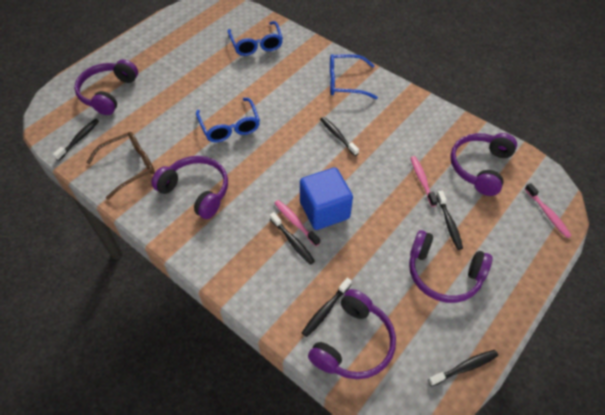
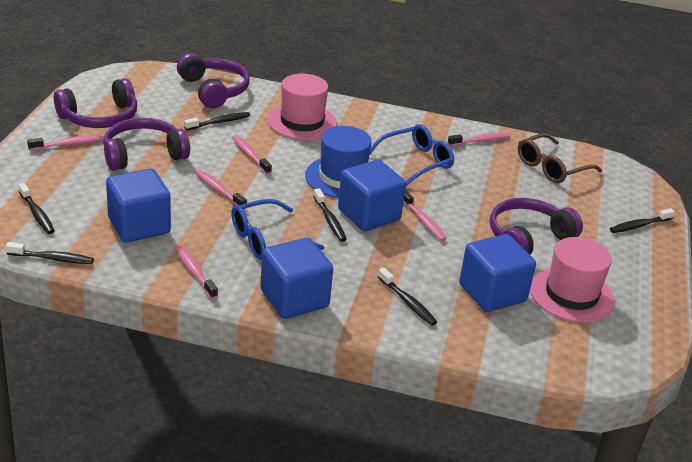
blue cube: [300,167,353,230] = 1 -> [106,169,171,243] [260,238,333,319] [338,160,406,231] [459,234,536,312] = 4
blue glasses: [196,98,260,142] [228,21,283,56] [330,54,378,99] = 3 -> [231,199,324,260] [369,124,454,185] = 2
blue hat: none = 0 -> [305,126,372,198] = 1
pink hat: none = 0 -> [268,74,337,140] [530,237,615,323] = 2
pink toothbrush: [274,200,320,246] [410,156,438,207] [525,183,572,238] = 3 -> [27,135,104,151] [175,246,218,299] [195,170,247,205] [232,135,272,175] [404,190,447,241] [448,133,511,146] = 6
purple headphones: [74,59,138,115] [151,156,228,219] [308,289,396,379] [409,230,492,303] [450,133,517,196] = 5 -> [54,78,137,128] [103,118,190,171] [177,53,250,108] [490,198,583,255] = 4

